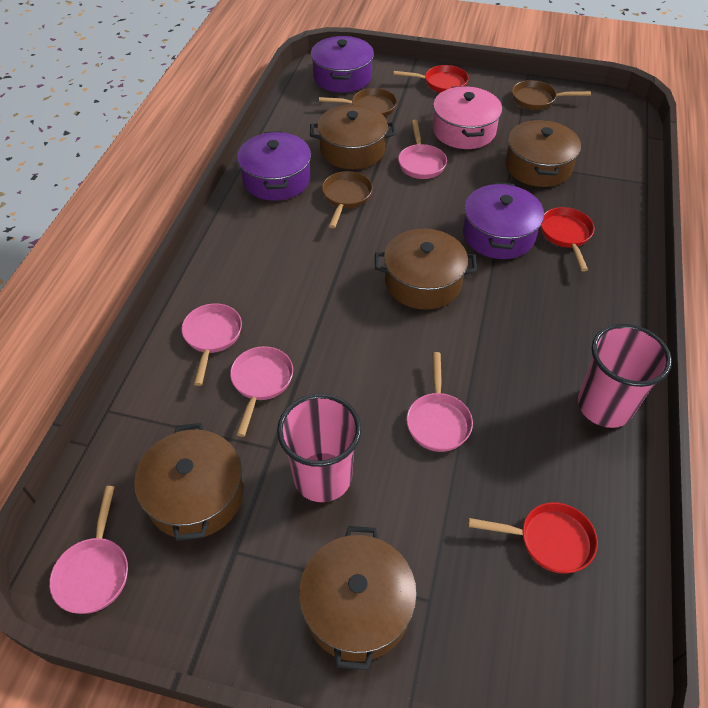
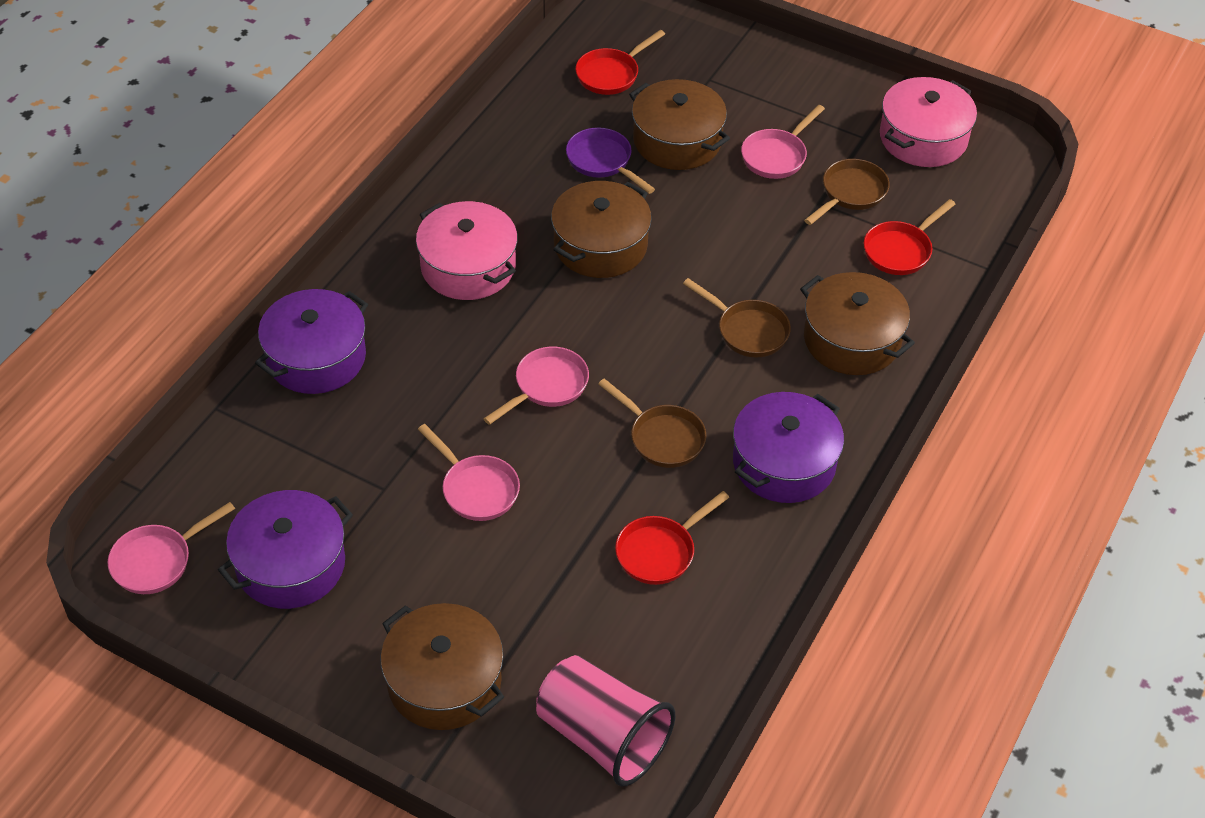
brown pot: [134,423,244,541] [299,526,417,670] [310,104,396,169] [375,229,477,310] [505,119,581,187] = 5 -> [381,603,504,730] [551,181,652,278] [629,79,730,170] [800,272,915,375] = 4
pink cup: [277,394,361,502] [578,324,672,428] = 2 -> [536,655,676,787] = 1
pink pan: [49,486,128,614] [181,303,242,386] [230,346,293,437] [398,120,447,179] [406,352,473,452] = 5 -> [108,502,235,594] [418,424,520,521] [484,347,589,425] [741,105,825,179] = 4
pink pot: [433,86,502,149] = 1 -> [416,201,518,300] [880,77,977,167] = 2
purple pan: none = 0 -> [566,128,655,194] = 1

